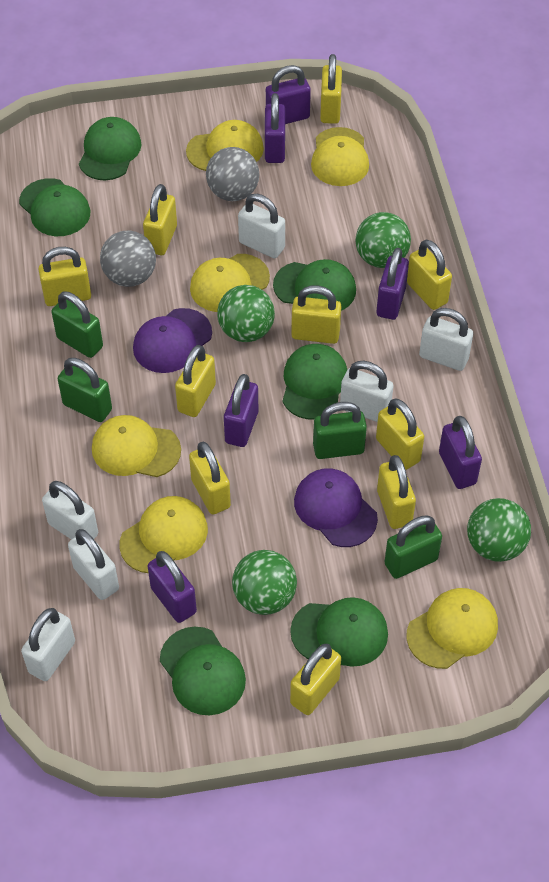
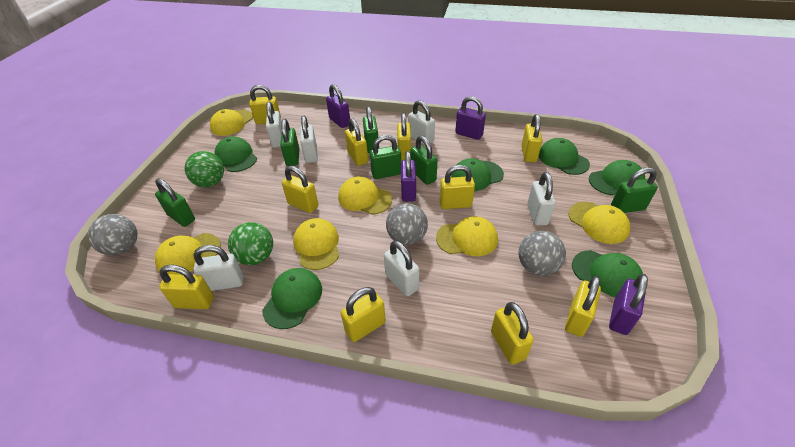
green ball: [217,285,275,342] [232,550,297,615] [355,212,411,268] [467,498,531,562] = 4 -> [185,151,224,187] [228,222,273,265] = 2
green padlock: [51,292,103,358] [58,358,112,422] [313,402,367,459] [384,515,442,579] = 4 -> [155,178,195,227] [280,119,300,166] [363,106,379,153] [370,135,401,179] [410,136,438,185] [611,168,658,213] = 6
grey ball: [100,230,156,287] [206,147,259,201] = 2 -> [88,214,138,256] [386,203,428,245] [519,231,566,276] = 3
purple cap: [133,308,212,373] [294,468,378,547] = 2 -> none = 0
purple padlock: [148,551,197,623] [224,374,258,447] [265,93,285,163] [266,65,311,124] [376,248,409,320] [439,416,482,489] = 6 -> [326,84,350,128] [401,151,416,202] [455,96,486,140] [609,274,648,335] = 4

